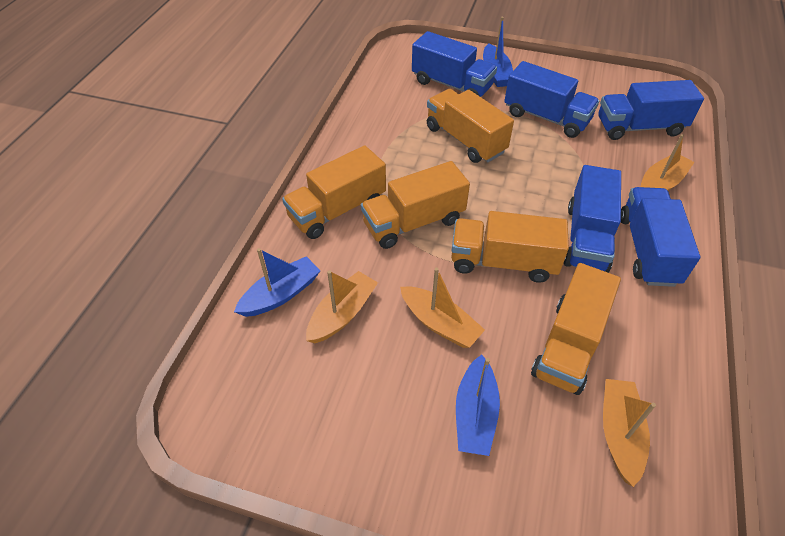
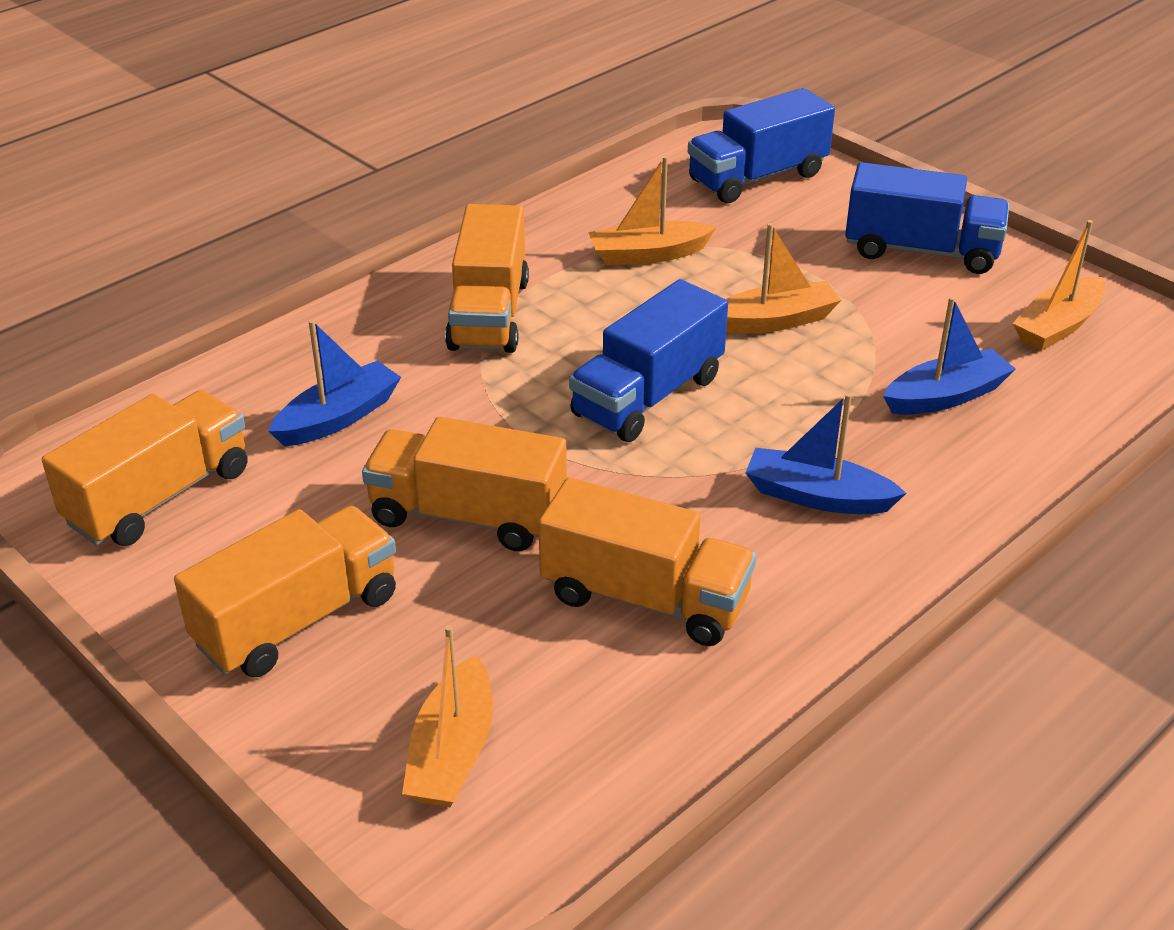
blue truck: [412,31,497,97] [504,61,599,138] [564,165,621,273] [598,80,704,140] [621,187,700,287] = 5 -> [569,279,728,442] [688,88,835,203] [845,162,1009,274] = 3

